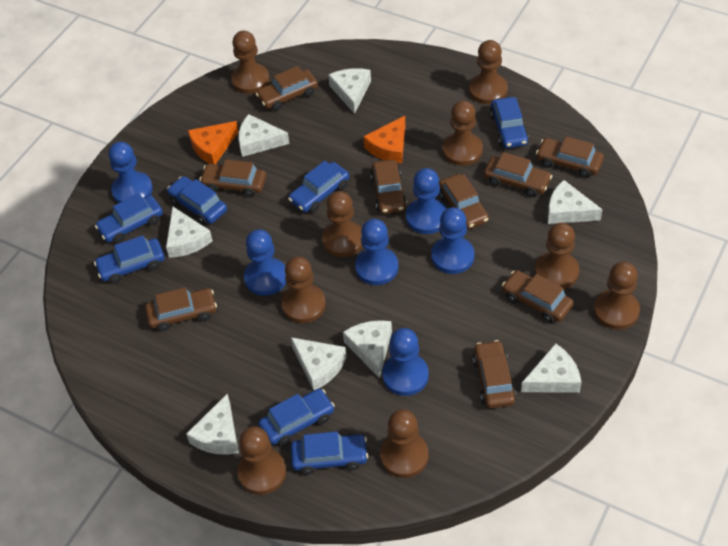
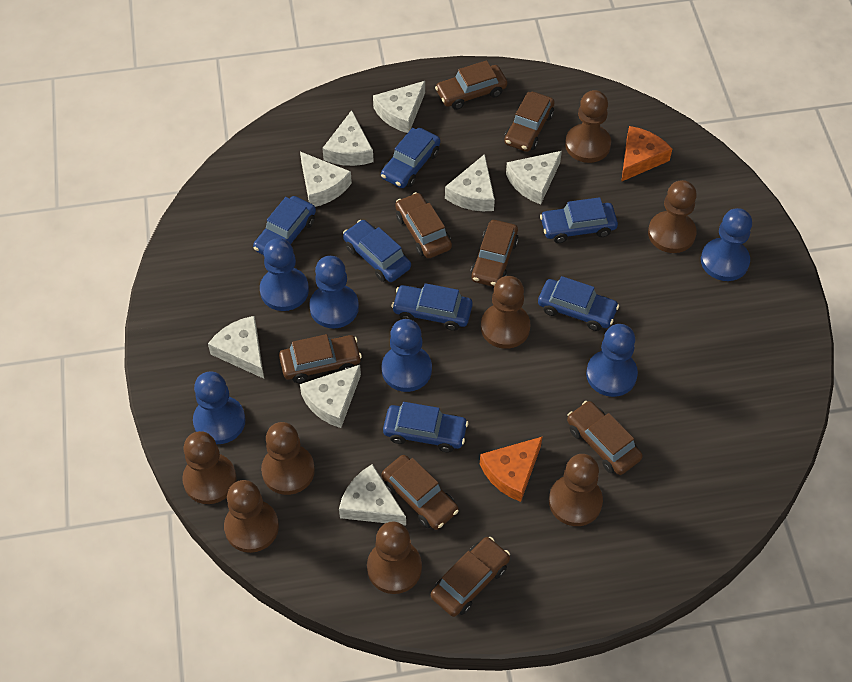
brown car: [145,287,217,331] [199,159,267,197] [256,66,318,111] [370,159,407,214] [439,174,489,229] [473,340,516,408] [484,152,552,197] [502,270,574,323] [536,136,604,178] = 9 -> [279,334,362,383] [382,455,459,530] [395,192,452,258] [431,537,510,617] [435,60,507,110] [470,220,519,287] [504,92,555,152] [567,401,643,475] = 8
brown pawn: [231,31,270,94] [237,426,286,495] [281,257,326,323] [322,191,363,257] [380,409,429,478] [442,100,483,166] [469,40,508,104] [535,223,579,289] [594,262,640,330] = 9 -> [182,431,237,504] [224,480,279,553] [261,422,315,495] [367,522,422,594] [481,276,531,349] [549,454,603,526] [565,90,611,163] [648,180,697,253] = 8

